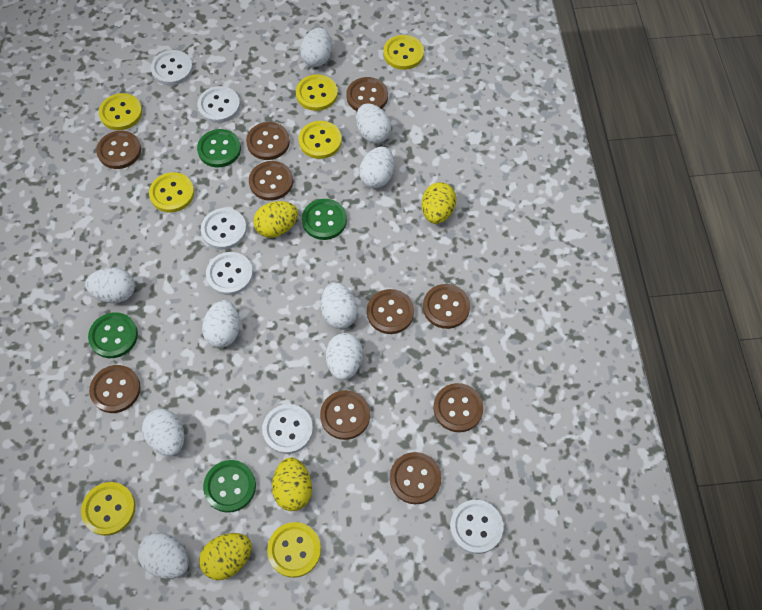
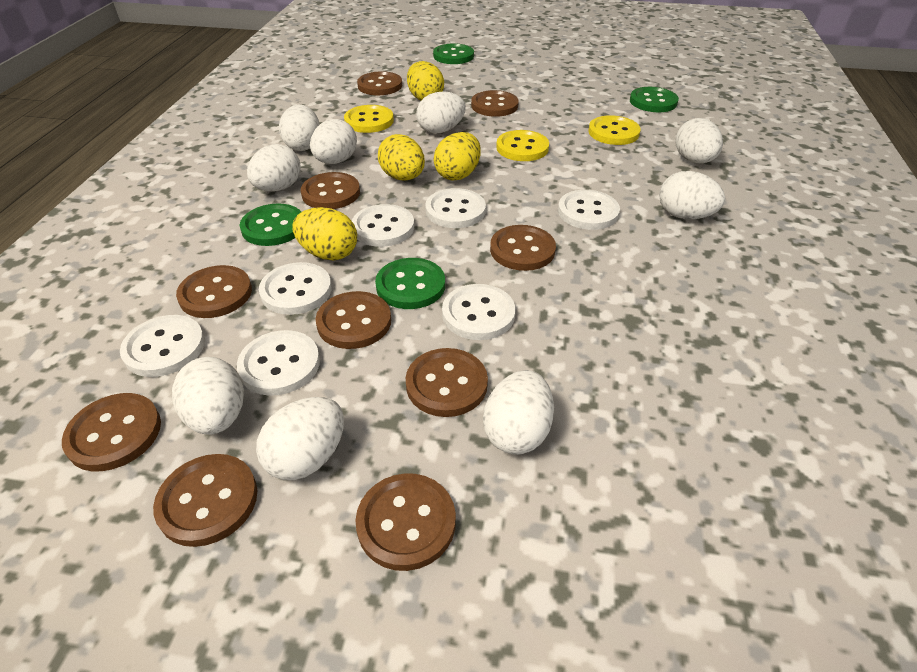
white button: [151,50,193,85] [197,86,240,123] [201,208,247,250] [206,252,253,295] [262,404,313,454] [450,500,503,554] = 6 -> [120,315,205,377] [237,330,320,396] [259,262,332,315] [352,204,414,247] [425,188,486,228] [442,284,515,340] [558,190,620,230] = 7
yellow button: [81,482,136,536] [99,93,142,130] [149,172,194,213] [267,522,321,578] [296,74,338,111] [299,121,342,159] [383,35,424,70] = 7 -> [344,105,394,133] [496,130,549,161] [588,115,641,145] = 3

